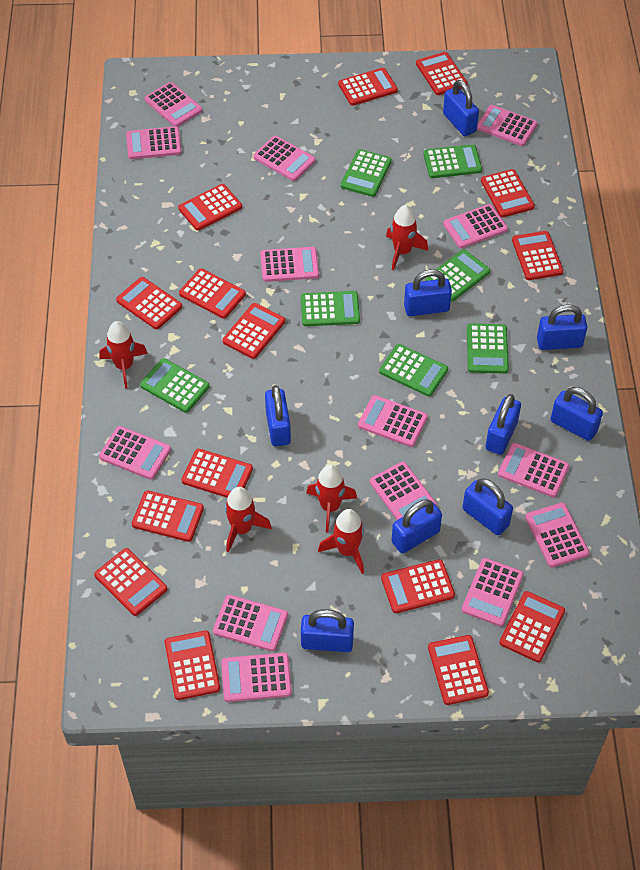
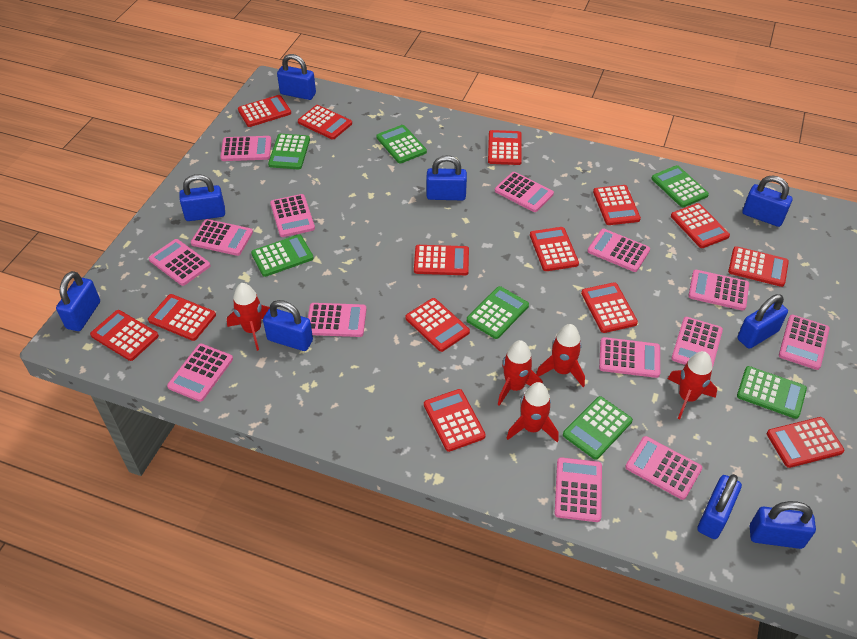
red calculator: [94,548,167,616] [116,277,182,329] [132,491,204,542] [165,630,220,700] [178,184,242,231] [179,269,246,319] [181,449,253,498] [222,303,285,359] [338,68,398,106] [381,559,455,613] [416,52,468,95] [428,635,489,705] [481,169,535,217] [499,591,565,662] [512,231,563,280] = 15 -> [90,310,159,361] [148,294,216,341] [238,95,291,127] [298,105,352,140] [405,298,470,352] [414,245,469,275] [424,389,486,452] [488,130,522,165] [530,227,579,271] [581,282,638,333] [593,185,641,225] [671,203,730,248] [728,246,789,287] [767,417,845,468] = 14

